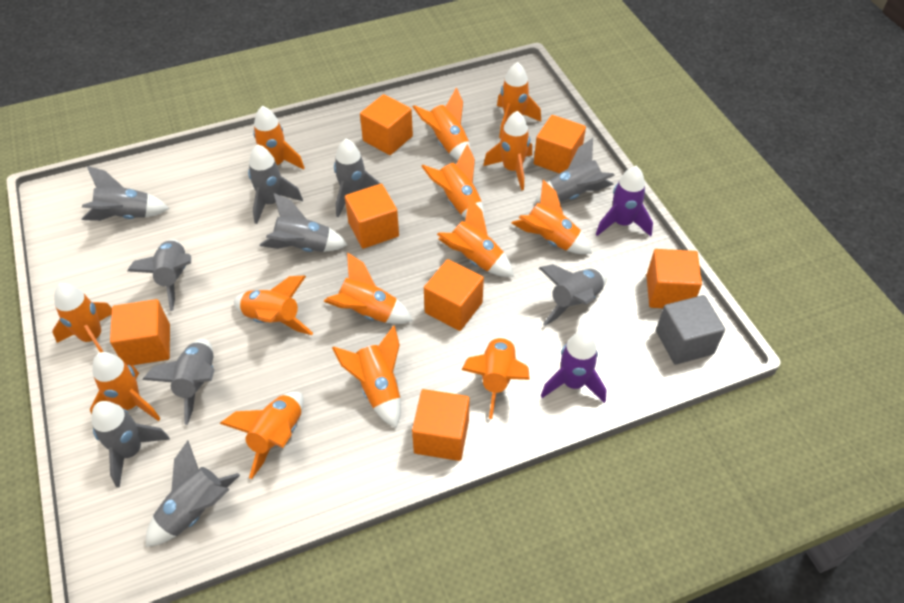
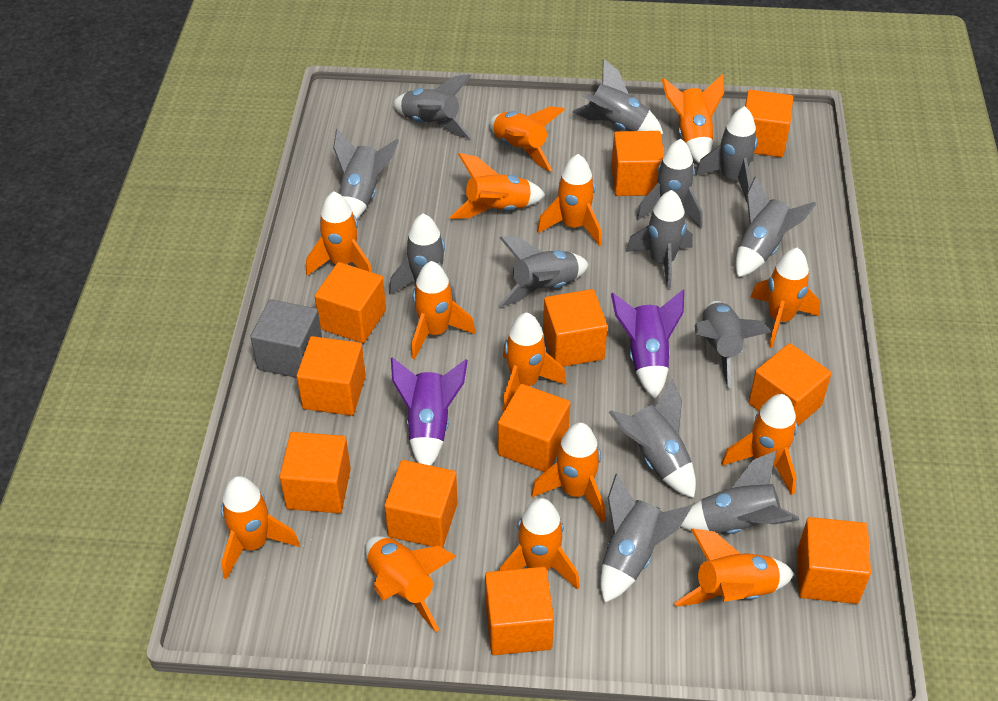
grey rocket: [82,166,169,221] [92,401,170,487] [127,239,191,311] [143,339,215,425] [146,441,240,547] [248,144,303,224] [260,193,348,252] [334,139,381,218] [535,138,615,202] [539,264,607,326] = 10 -> [333,129,399,219] [389,213,456,303] [393,74,471,138] [499,236,589,306] [572,59,663,135] [600,474,692,603] [609,379,696,498] [626,190,693,290] [636,139,702,229] [680,450,799,534] [695,301,771,388] [696,106,757,202] [735,176,816,277] = 13
orange cube: [110,299,170,366] [345,184,399,249] [360,94,413,155] [412,389,470,461] [424,259,484,331] [534,115,586,174] [646,249,702,308] = 7 -> [279,432,351,513] [296,336,366,416] [315,262,386,343] [384,460,458,548] [485,567,554,655] [498,384,570,472] [543,289,608,367] [611,131,664,196] [745,90,793,157] [749,343,832,427] [798,517,871,604] = 11

